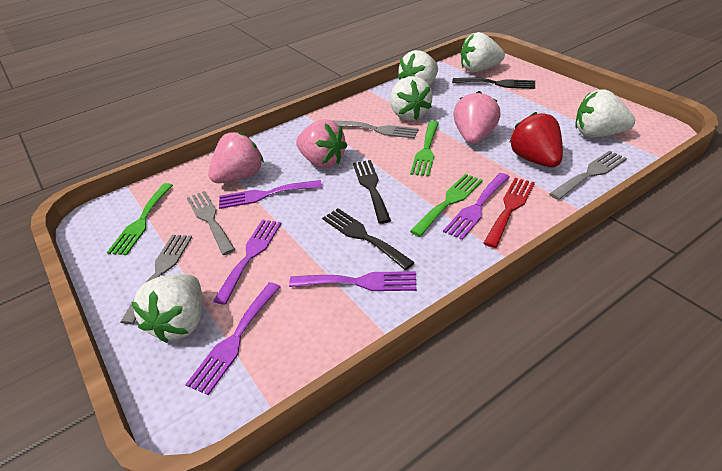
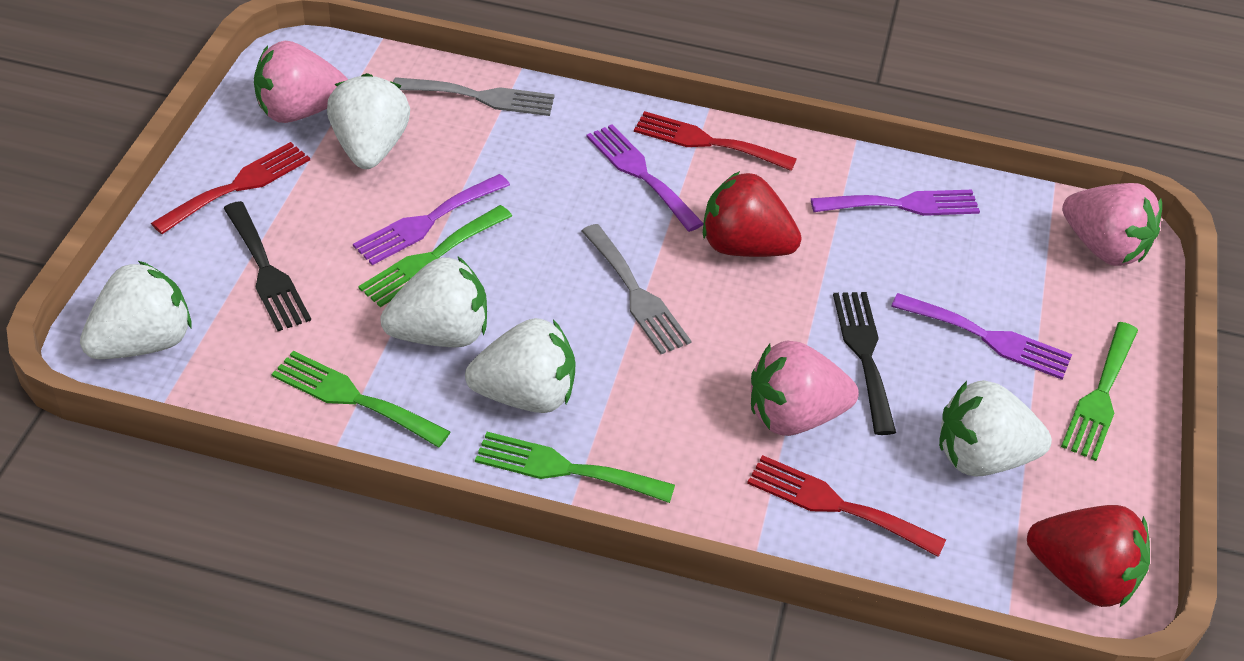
black fork: [322,208,415,270] [353,160,391,224] [452,78,535,89] = 3 -> [223,201,311,331] [833,292,896,435] = 2
green fork: [107,183,173,255] [410,121,439,176] [410,174,483,237] = 3 -> [272,351,450,447] [358,205,512,307] [475,432,675,503] [1061,322,1138,461] = 4
grey fork: [121,235,192,324] [187,191,235,255] [333,121,419,139] [549,151,627,200] = 4 -> [393,77,555,116] [582,224,691,354] = 2
purple fork: [185,282,281,395] [213,220,281,305] [219,180,322,209] [289,271,417,291] [443,173,510,240] = 5 -> [353,174,510,265] [587,124,703,232] [811,190,980,216] [891,293,1072,379] = 4
red fork: [483,178,535,248] = 1 -> [151,142,310,234] [634,111,797,171] [747,455,946,557] = 3
red strawberry: [509,112,563,167] = 1 -> [703,171,802,257] [1027,505,1150,608] = 2

